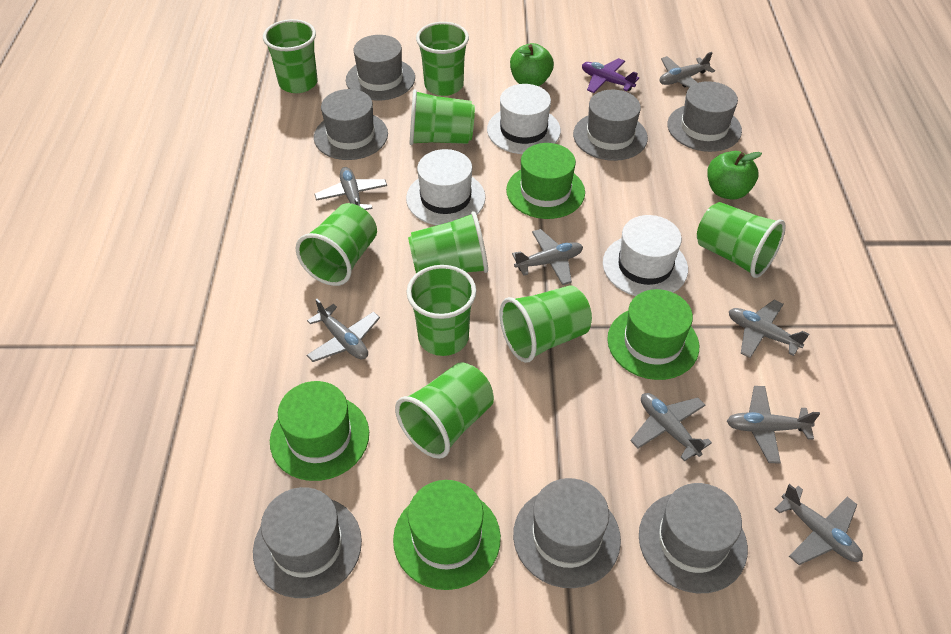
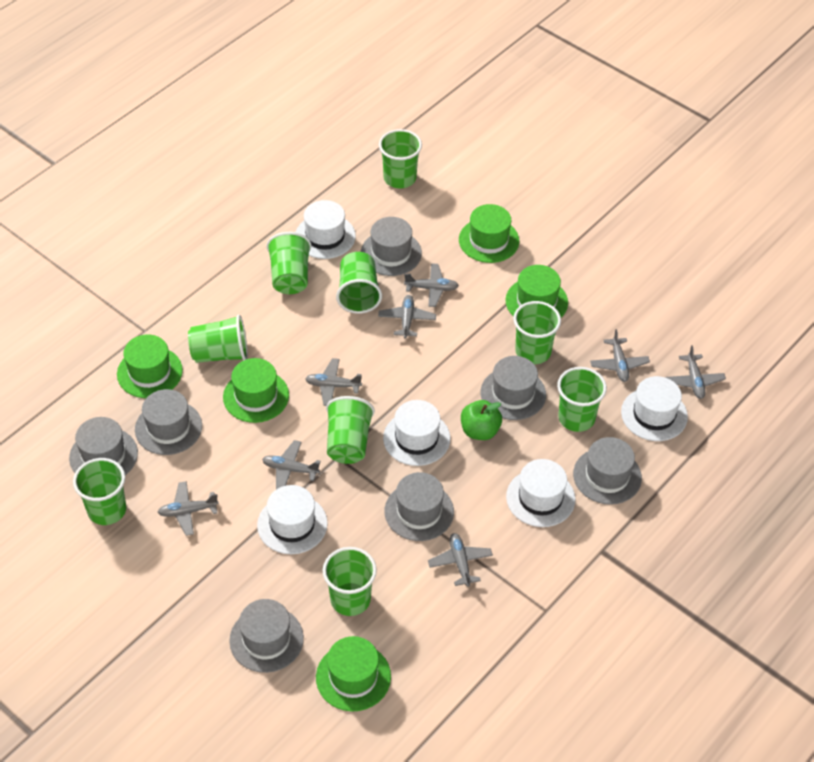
green apple: [510,43,554,86] [707,151,762,200] = 2 -> [461,400,502,440] = 1
green hat: [270,381,369,481] [393,480,501,590] [506,143,585,219] [607,289,699,380] = 4 -> [117,334,183,398] [223,358,289,423] [316,636,391,712] [459,204,519,263] [505,265,568,317] = 5
purple plane: [582,58,639,93] = 1 -> none = 0
white hat: [406,149,486,225] [487,84,561,154] [603,215,688,296] = 3 -> [257,485,328,554] [296,200,356,259] [383,400,450,466] [506,459,575,527] [621,376,688,441] = 5

